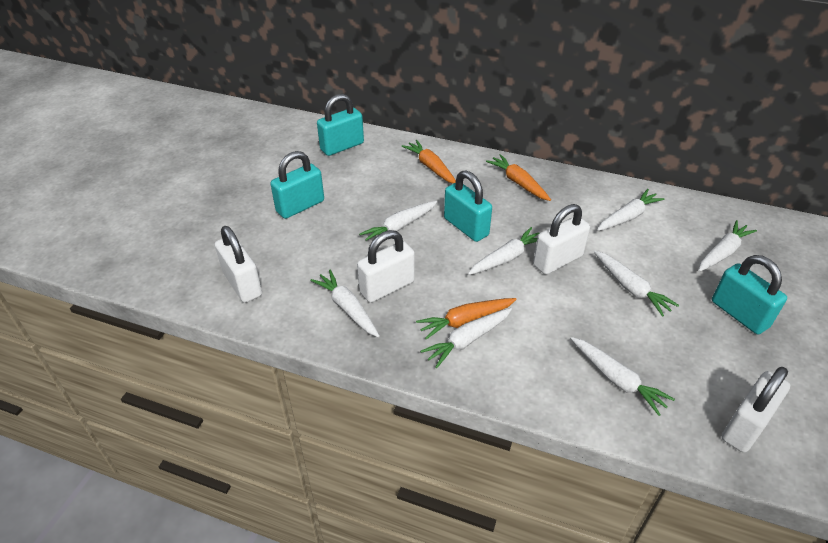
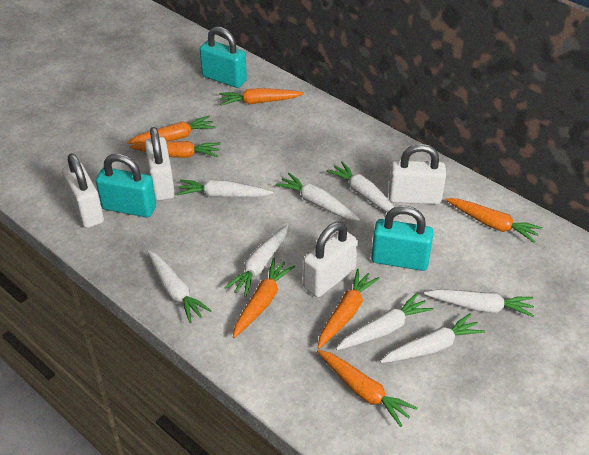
orange carrot: [402,140,456,184] [416,298,517,340] [486,154,551,201] = 3 -> [127,116,216,144] [129,141,220,158] [219,88,304,106] [233,258,295,338] [317,350,418,427] [318,269,380,349] [446,198,542,243] = 7
turquoise padlock: [270,151,324,219] [317,94,364,156] [444,170,492,242] [712,255,787,334] = 4 -> [96,154,156,218] [200,26,247,88] [371,206,434,271] = 3

